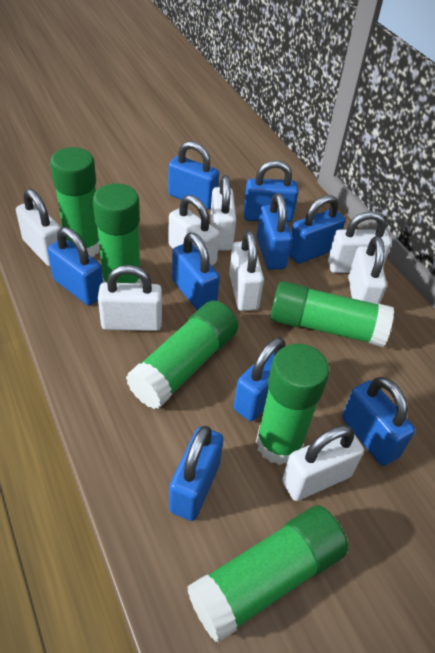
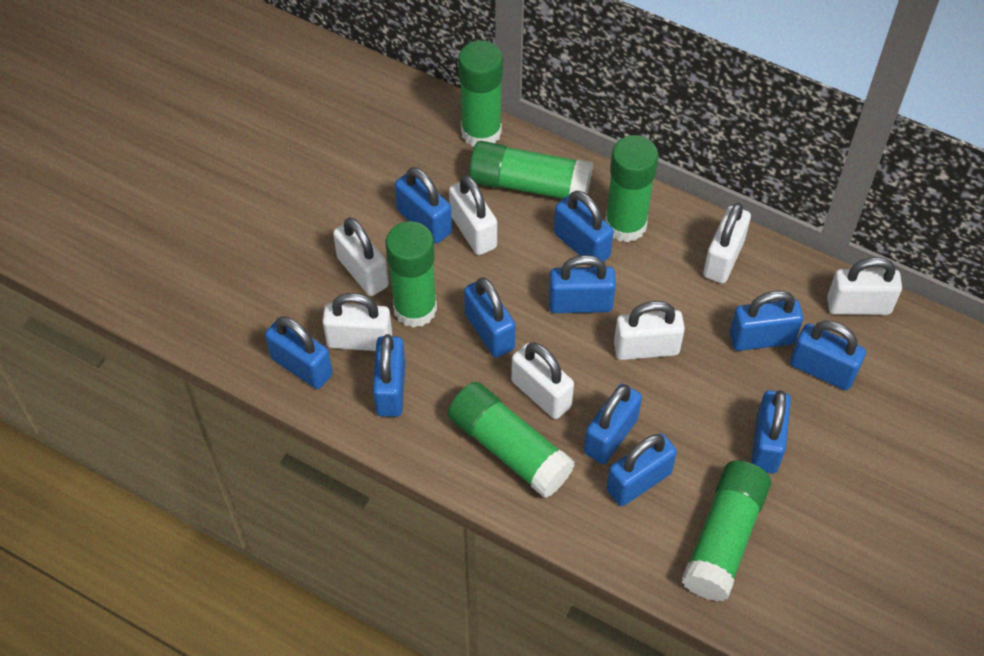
blue padlock: [47,227,103,305] [168,141,219,209] [169,426,224,521] [172,232,220,310] [234,338,285,421] [243,160,299,222] [257,193,293,270] [289,195,345,264] [342,377,415,466] = 9 -> [265,316,333,389] [373,334,405,417] [395,167,452,244] [464,277,516,358] [549,255,616,313] [554,191,614,267] [584,384,642,464] [606,433,677,506] [730,291,803,351] [751,390,791,474] [790,320,866,390] = 11
white padlock: [16,189,61,266] [98,265,162,331] [168,195,219,266] [210,175,236,251] [229,231,264,311] [282,425,364,501] [328,211,392,273] [348,236,387,304] = 8 -> [322,293,392,351] [333,217,389,296] [449,175,497,255] [511,343,574,419] [614,301,685,360] [703,203,751,283] [827,257,902,315] = 7

